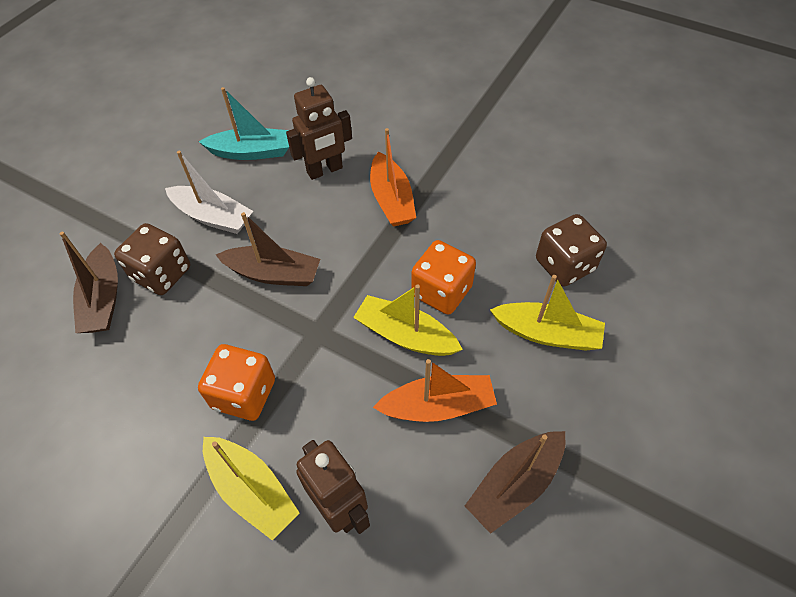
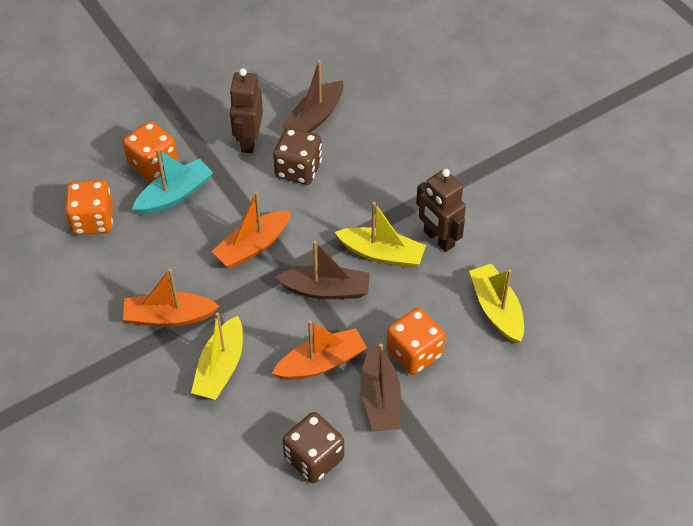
orange boat: [370,128,416,227] [373,359,497,422] = 2 -> [123,268,219,326] [212,191,291,268] [272,320,367,380] = 3
orange dice: [198,344,275,421] [411,240,476,315] = 2 -> [65,180,113,235] [123,121,178,182] [386,308,445,375] = 3
white boat: [165,151,253,234] = 1 -> none = 0

